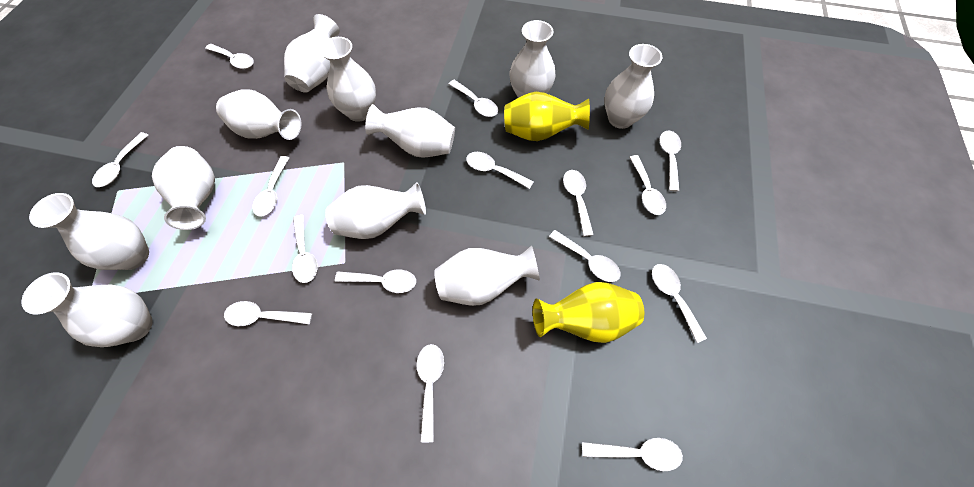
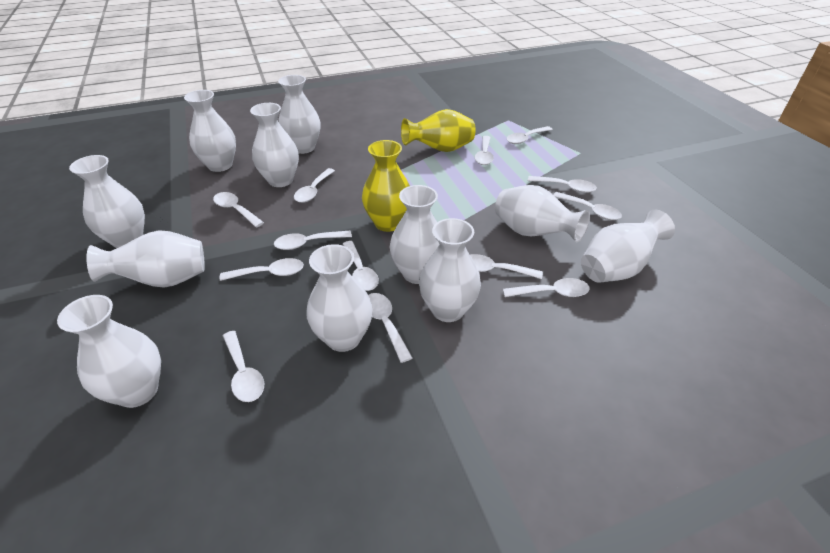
white spoon: [92,132,149,187] [205,44,254,69] [224,301,312,326] [252,156,289,217] [292,215,318,283] [335,269,416,293] [416,344,444,442] [449,80,498,117] [466,152,533,189] [549,230,621,282] [563,170,594,236] [582,438,683,471] [629,155,666,215] [652,264,707,343] [660,131,681,191] = 15 -> [213,192,264,227] [220,258,304,281] [223,331,264,402] [274,231,352,250] [294,168,335,203] [343,241,379,291] [368,293,412,363] [470,254,543,279] [475,136,494,165] [503,278,590,297] [506,126,553,144] [528,176,597,193] [553,192,622,220] = 13

